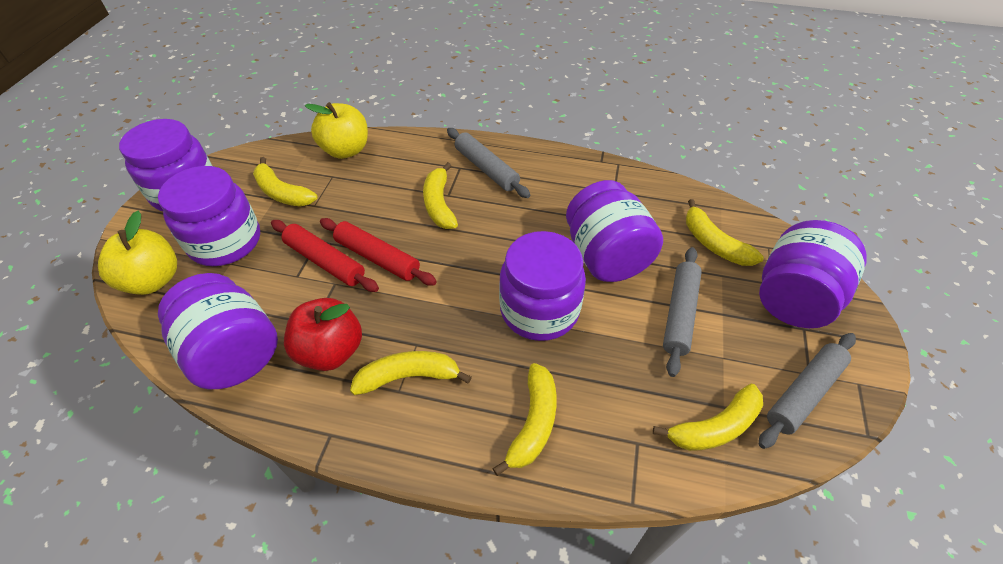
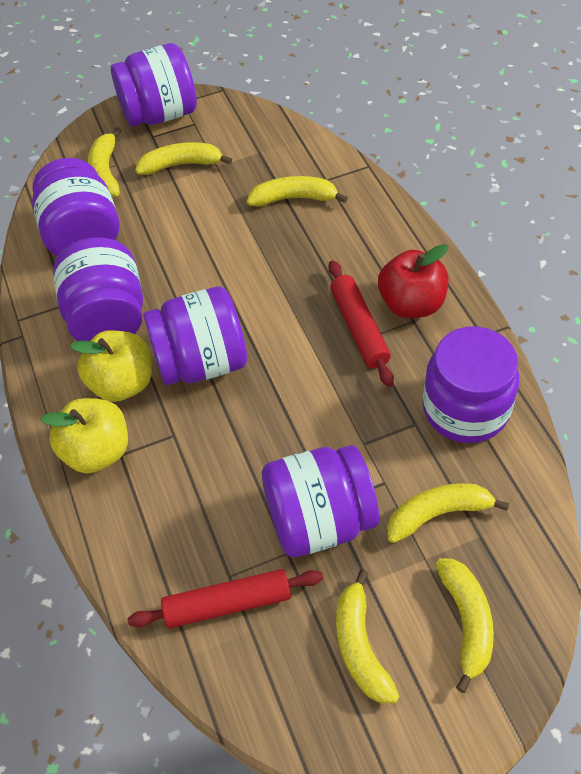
grey rolling pin: [447,128,530,198] [663,247,702,377] [759,333,856,449] = 3 -> none = 0

